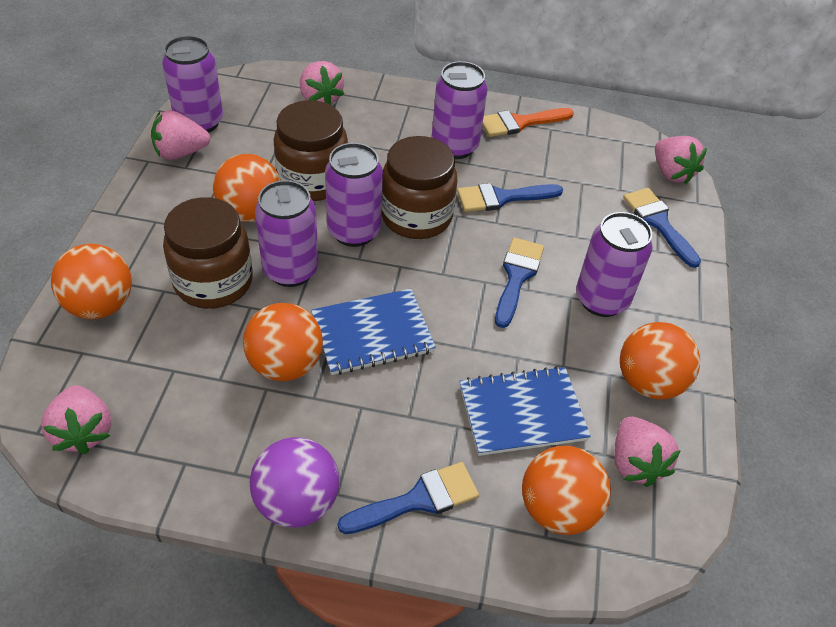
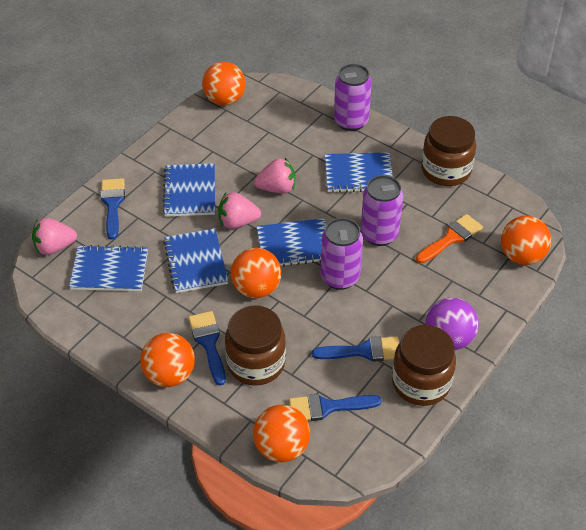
blue notebook: [311,289,436,375] [459,366,591,456] = 2 -> [69,245,148,291] [163,163,215,217] [163,229,228,293] [256,218,326,266] [325,152,393,193] = 5
pink strawberry: [41,385,111,454] [151,110,210,160] [300,61,344,105] [615,416,681,487] [655,136,707,185] = 5 -> [32,218,77,255] [218,192,261,229] [254,158,295,194] = 3
purple can: [162,36,223,133] [255,180,319,287] [325,143,383,247] [432,61,488,159] [576,212,653,317] = 5 -> [321,218,363,290] [334,64,372,131] [361,175,403,246] = 3

